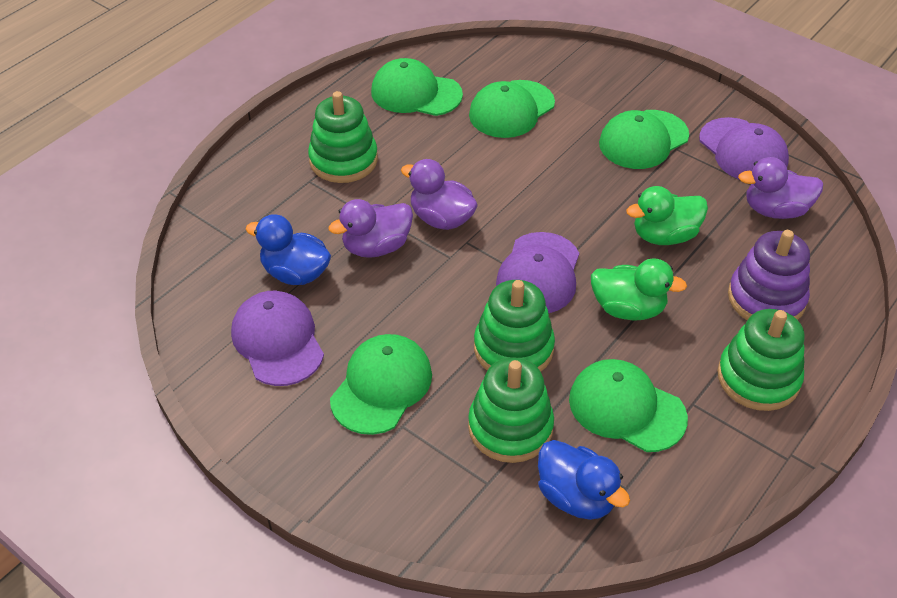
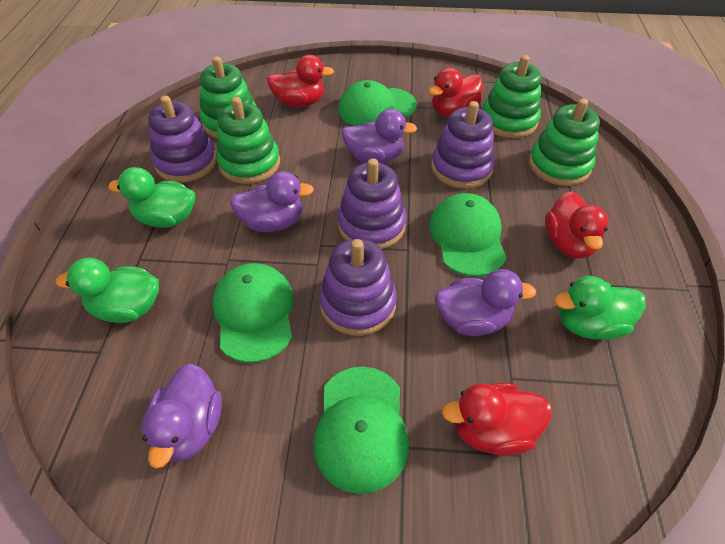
blue duck: [246,214,331,285] [538,440,630,520] = 2 -> none = 0
green cap: [330,334,432,435] [371,58,463,116] [469,80,555,138] [569,359,688,452] [599,110,689,169] = 5 -> [212,263,294,363] [313,366,409,494] [338,80,417,126] [429,193,507,277] = 4
green duck: [591,258,687,321] [626,186,708,245] = 2 -> [56,258,159,323] [108,167,195,228] [554,276,646,340] = 3
purple cap: [231,291,324,386] [496,232,579,313] [699,117,789,180] = 3 -> none = 0
purple duck: [328,199,413,258] [401,159,478,230] [738,157,823,219] = 3 -> [141,364,222,469] [230,171,314,232] [342,109,417,163] [435,269,536,336] = 4
purple stacking toy: [728,230,810,320] = 1 -> [148,96,217,183] [319,239,397,336] [338,159,406,249] [431,101,495,189] = 4
red duck: none = 0 -> [267,55,334,107] [428,68,483,117] [442,383,552,456] [545,191,609,259] = 4

